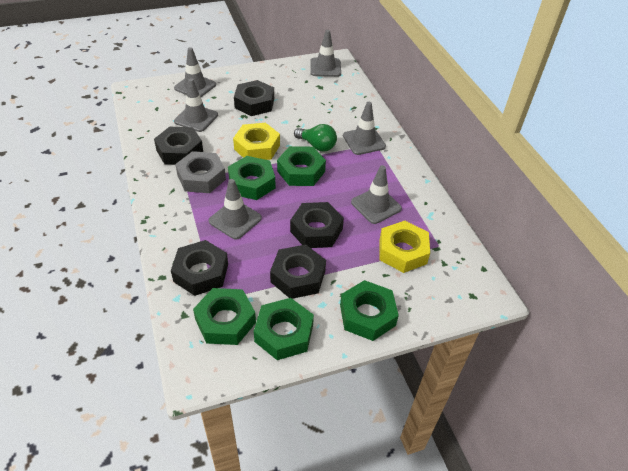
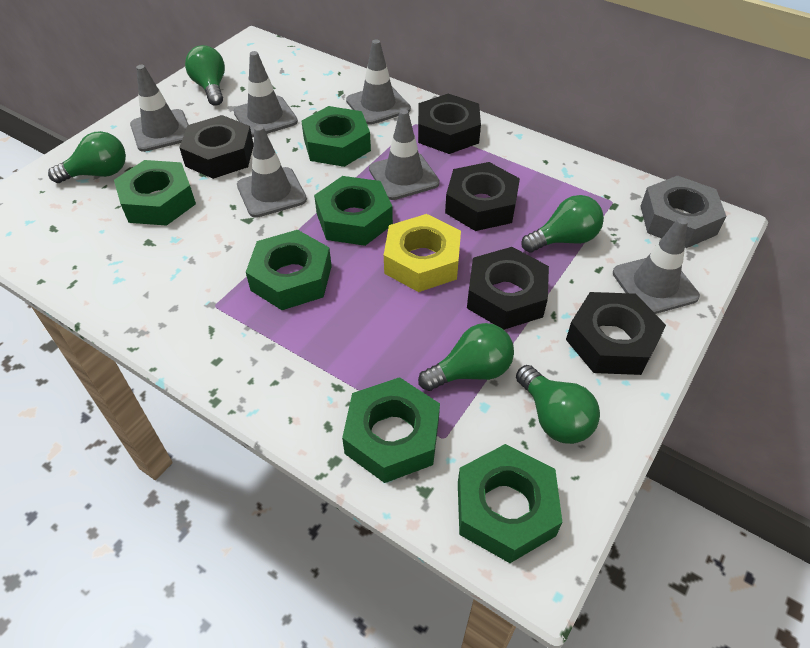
green light bulb: [294,124,337,152] = 1 -> [48,131,126,183] [185,45,225,106] [418,323,514,391] [516,365,600,444] [521,195,604,253] = 5
green nut: [193,288,256,345] [228,156,275,200] [254,298,314,360] [277,146,326,186] [340,280,399,341] = 5 -> [114,160,196,226] [246,230,332,310] [301,106,371,167] [314,176,393,246] [342,377,440,483] [458,444,562,563] = 6
yellow nut: [233,123,280,160] [379,221,430,273] = 2 -> [384,214,461,292] = 1

